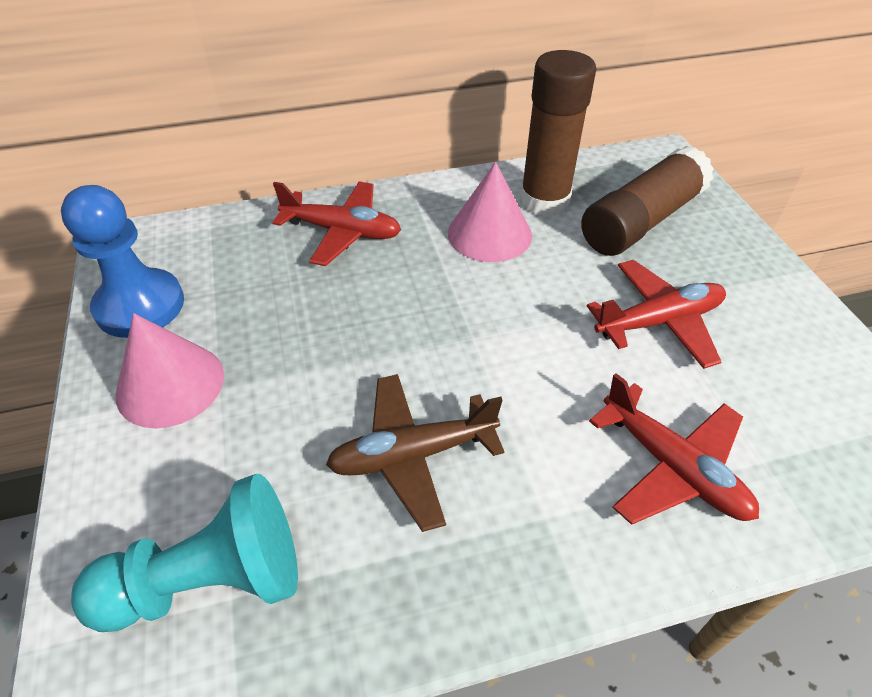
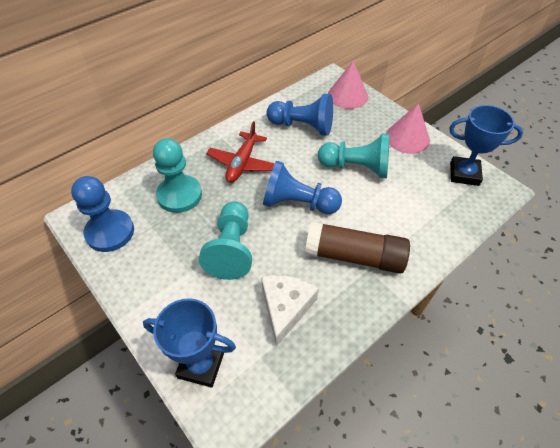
blue pawn: [61,185,184,338] = 1 -> [71,176,134,252] [263,161,342,214] [266,94,333,136] = 3
blue trophy: none = 0 -> [143,298,236,388] [449,105,523,186] = 2
brown glue stick: [520,50,596,216] [581,146,714,256] = 2 -> [305,221,410,274] = 1
brown plane: [326,374,504,532] = 1 -> none = 0
red plane: [272,181,401,266] [587,260,726,369] [589,373,759,525] = 3 -> [206,121,275,183] = 1
turquoise pawn: [71,474,298,632] = 1 -> [153,138,202,213] [199,201,252,280] [318,134,390,178] = 3
white cheese: none = 0 -> [261,275,319,347] = 1

